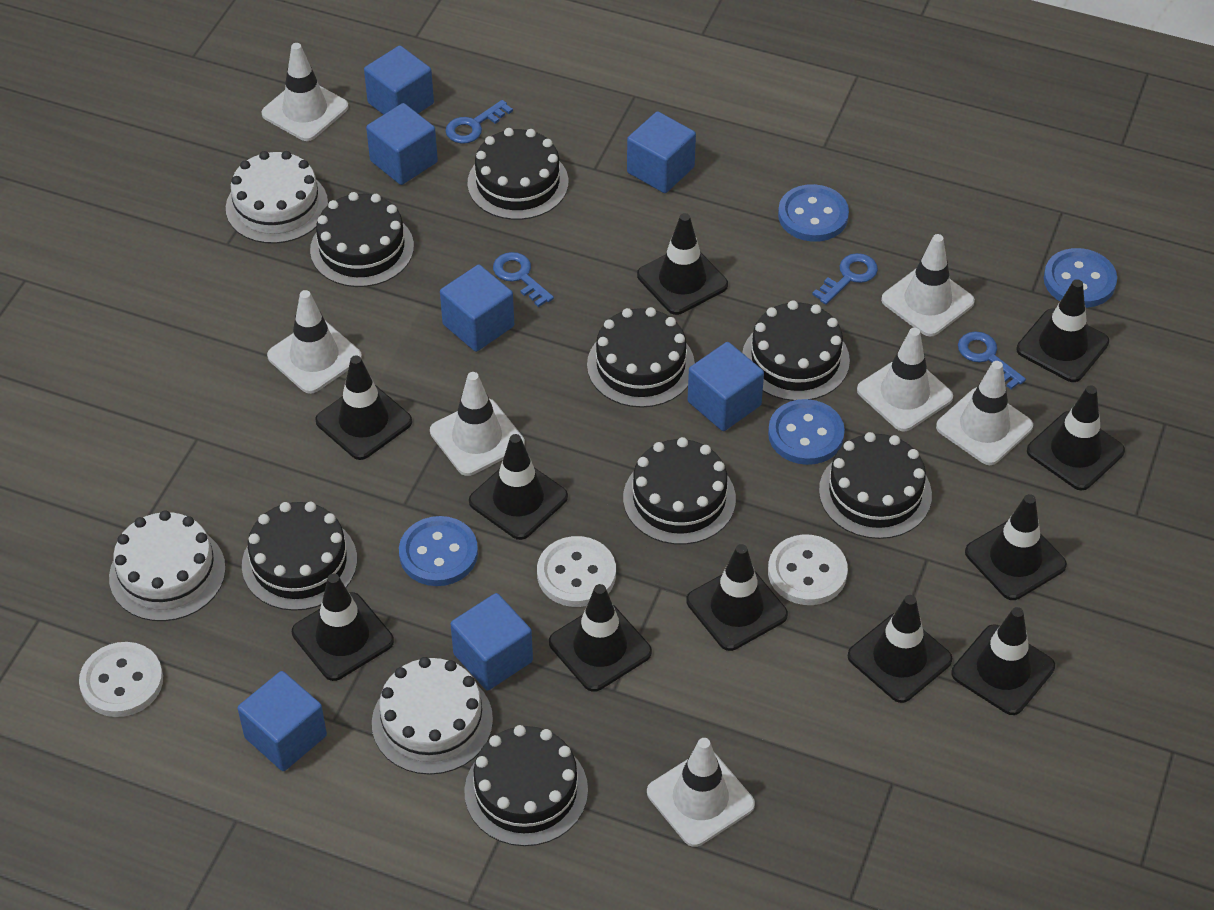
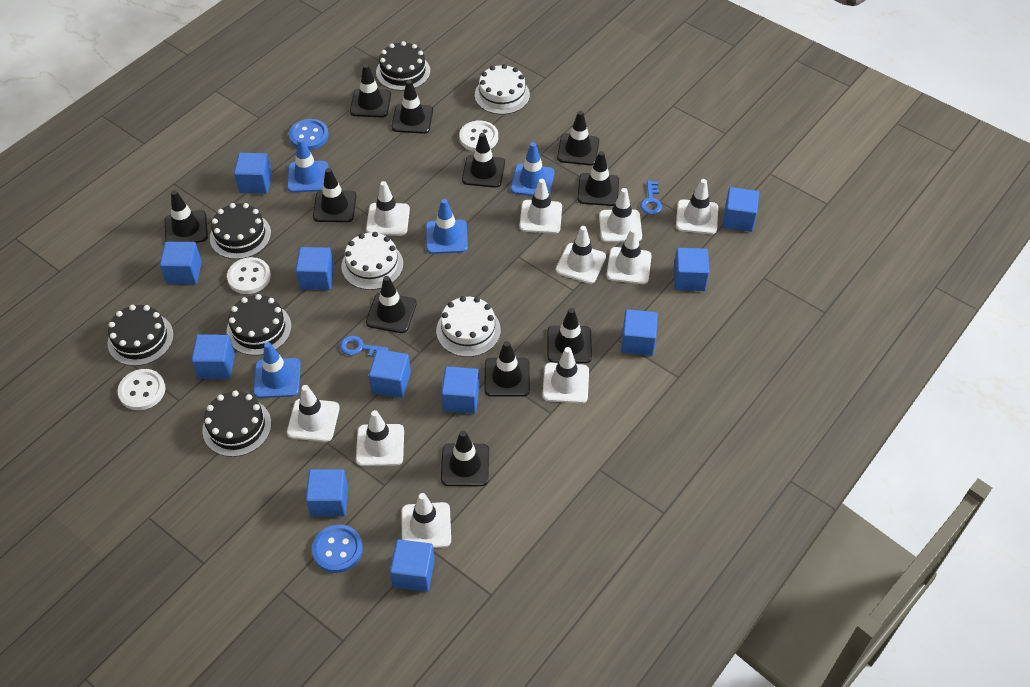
black cake: [242,502,357,611] [310,192,414,287] [464,725,588,846] [467,128,568,220] [587,307,695,408] [623,437,736,545] [742,300,850,401] [819,432,932,539] = 8 -> [108,305,174,366] [202,390,271,457] [210,203,271,259] [226,294,291,356] [376,41,430,91] = 5
blue button: [399,516,478,586] [768,399,845,465] [778,184,849,242] [1044,248,1117,308] = 4 -> [289,119,329,150] [312,524,363,573] = 2
blue cube: [238,671,327,771] [364,46,434,115] [366,103,438,185] [440,265,514,352] [451,593,533,691] [627,111,696,193] [688,342,764,431] = 7 -> [160,242,202,284] [191,334,235,379] [234,153,272,194] [296,247,334,290] [306,469,348,517] [369,349,411,398] [390,539,435,592] [441,366,479,414] [621,309,658,356] [674,248,709,291] [723,187,759,232] = 11
blue key: [446,100,513,144] [493,252,554,307] [812,253,878,305] [958,331,1026,389] = 4 -> [340,335,389,357] [640,181,662,215] = 2
blue traffic cone: none = 0 -> [253,342,301,398] [287,138,328,192] [426,199,468,254] [511,142,555,196] = 4
white traffic cone: [261,43,349,141] [267,290,362,394] [430,372,525,476] [647,738,755,847] [857,328,953,431] [881,234,975,337] [936,361,1033,465] = 7 -> [287,385,340,442] [356,410,404,466] [366,181,410,236] [401,493,451,548] [520,179,562,234] [542,347,589,403] [556,226,606,284] [599,188,642,242] [607,228,652,284] [676,179,718,234] = 10

